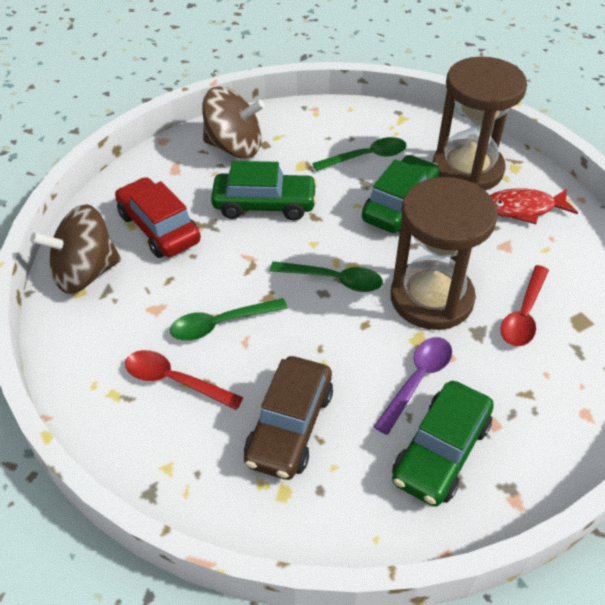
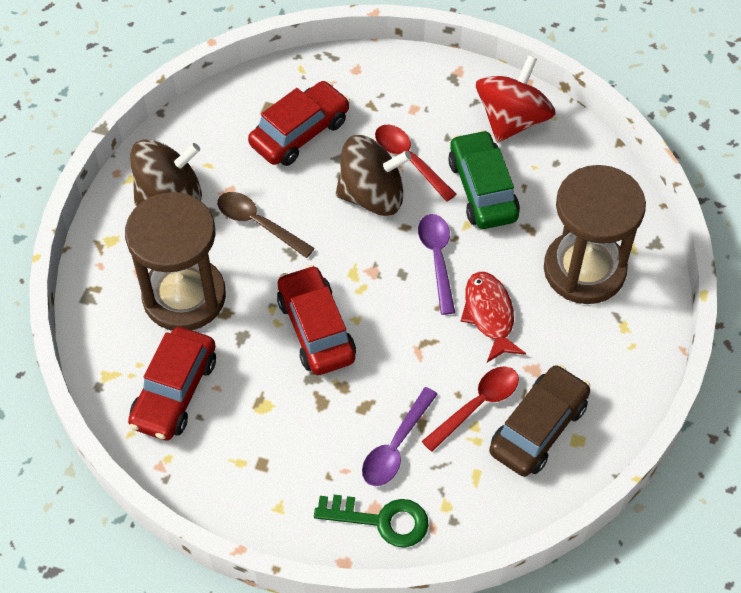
brown spoon: none = 0 -> [217,192,315,258] = 1
green car: [211,161,317,221] [362,155,440,233] [392,381,494,507] = 3 -> [448,130,520,229] = 1
green key: none = 0 -> [314,495,429,548] = 1
green spoon: [170,298,288,341] [270,261,383,292] [312,137,407,171] = 3 -> none = 0
purple spoon: [373,337,452,435] = 1 -> [362,387,438,486] [418,214,455,315] = 2
red car: [115,177,201,258] = 1 -> [128,327,216,441] [248,81,350,166] [277,265,356,375] = 3
red spinning top: none = 0 -> [476,55,556,143] = 1

